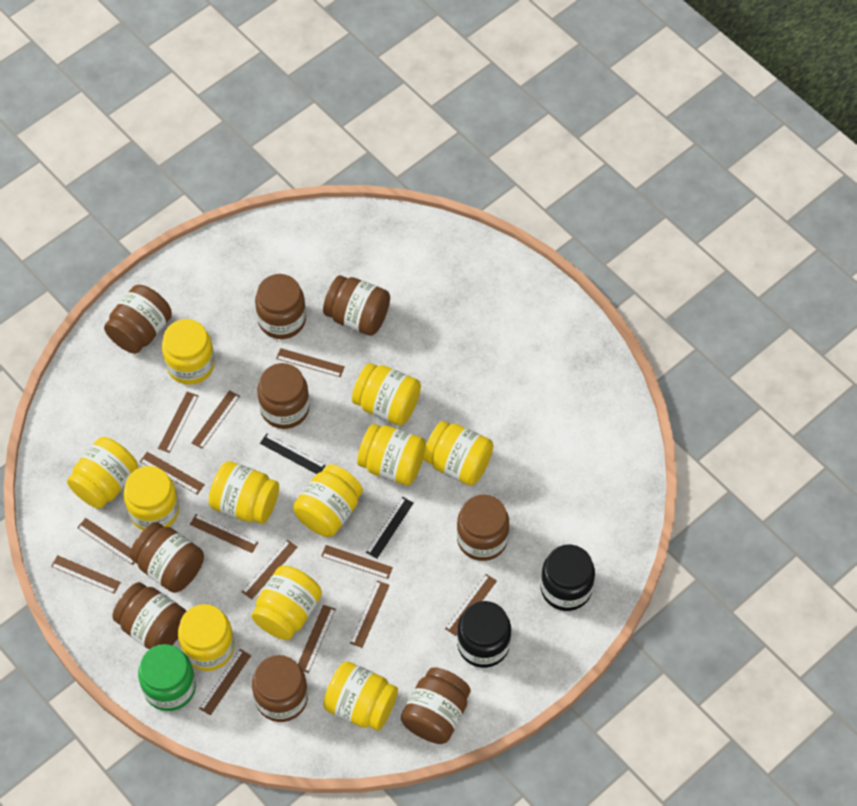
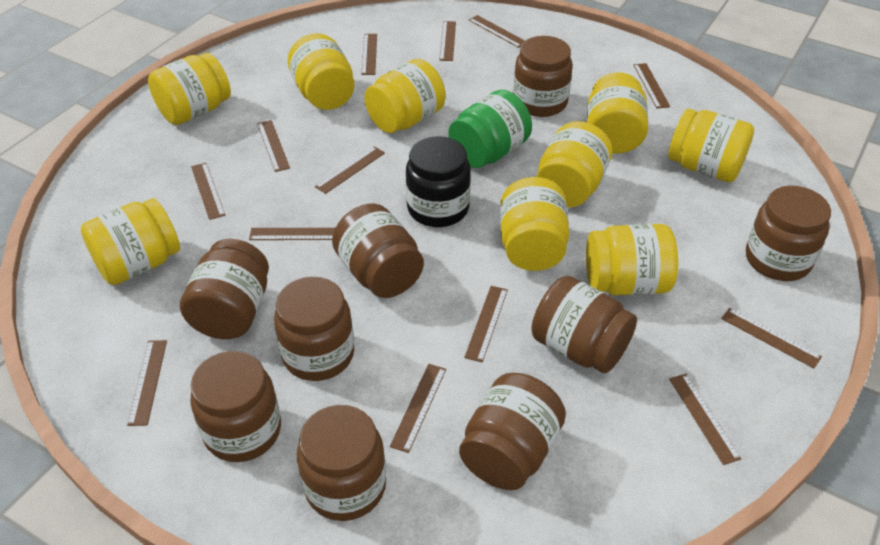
black jar: [457,601,511,668] [541,544,595,611] = 2 -> [406,136,471,227] = 1
black ruler: [260,434,326,474] [366,497,413,559] = 2 -> none = 0
yellow jar: [67,437,138,509] [124,466,179,530] [162,319,215,385] [178,604,235,671] [209,461,279,524] [251,566,322,640] [293,465,363,537] [323,662,398,731] [352,363,421,426] [357,424,426,486] [423,421,494,486] = 11 -> [81,198,180,285] [148,53,231,125] [288,34,355,110] [364,59,445,133] [500,177,569,271] [537,121,612,208] [586,224,678,295] [587,72,648,154] [668,109,754,182] = 9

